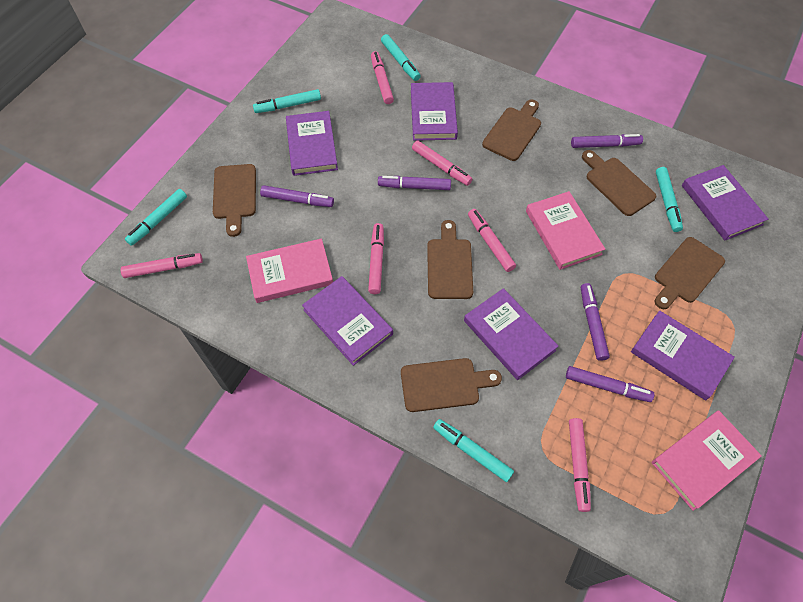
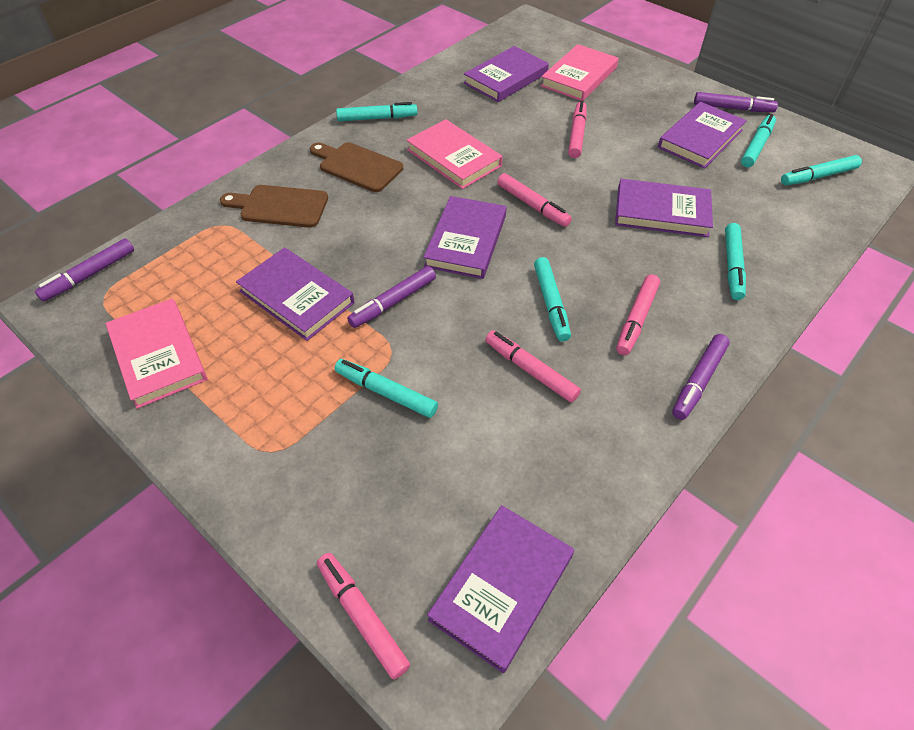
brown cutting board: [213,164,256,237] [401,358,502,412] [427,220,473,299] [482,99,541,161] [582,150,656,216] [655,237,725,309] = 6 -> [220,185,328,228] [310,142,403,192] = 2
pink marker: [121,253,203,278] [368,223,384,294] [371,51,394,104] [412,140,472,186] [468,209,516,272] [569,418,591,512] = 6 -> [317,553,410,680] [485,330,581,403] [497,173,572,227] [568,101,587,158] [616,274,660,355] = 5
purple marker: [260,185,334,207] [378,176,451,190] [566,366,654,402] [571,134,643,148] [581,283,610,361] = 5 -> [35,238,134,302] [347,266,436,328] [672,334,730,420] [694,92,778,112] = 4
turquoise marker: [125,189,187,246] [253,89,321,113] [381,34,421,81] [433,419,514,482] [656,167,683,232] = 5 -> [335,359,438,418] [336,102,417,121] [534,257,571,341] [725,223,746,300] [741,114,776,167] [781,155,862,185] = 6

